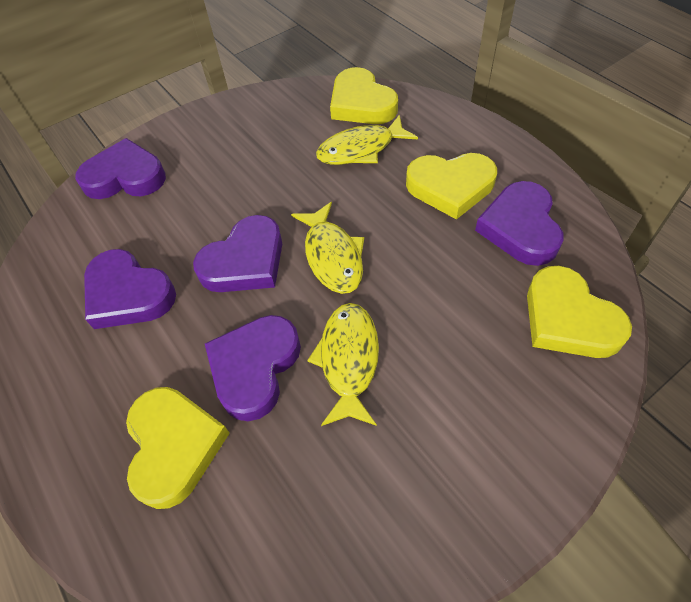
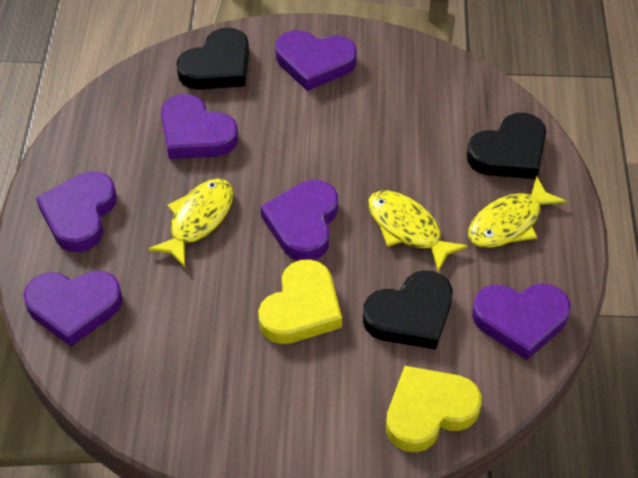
black heart: none = 0 -> [176,27,249,90] [363,270,452,350] [467,113,546,179] = 3
purple heart: [75,138,166,199] [84,249,176,329] [193,215,282,292] [205,315,301,421] [475,181,564,266] = 5 -> [24,270,123,347] [36,171,117,252] [161,94,238,159] [261,180,338,261] [276,30,357,91] [472,283,571,360] = 6
yellow heart: [126,387,230,509] [330,67,398,124] [406,153,497,219] [527,266,632,358] = 4 -> [258,259,342,344] [386,366,482,452] = 2

